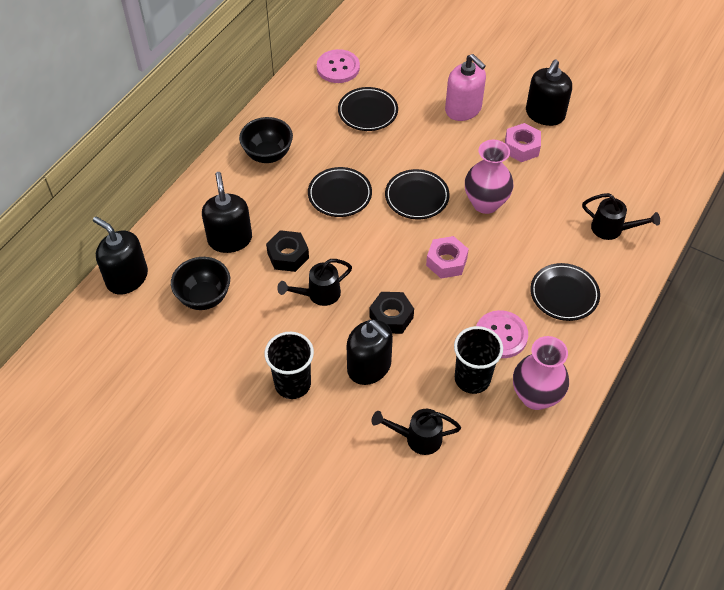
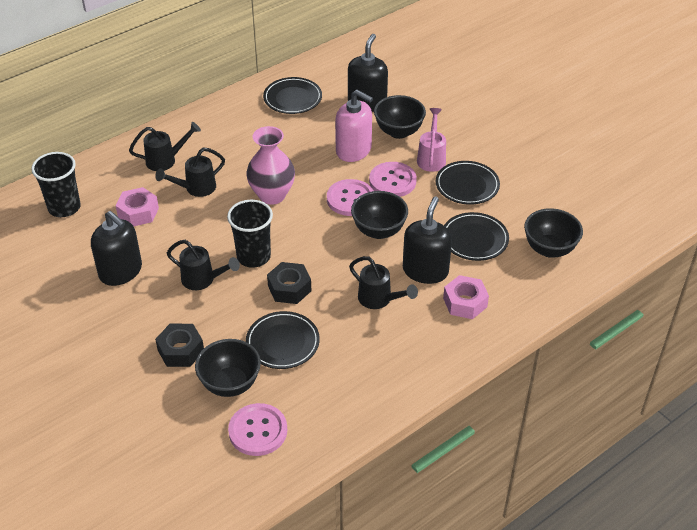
black bowl: [171,257,230,310] [239,117,293,163] = 2 -> [195,339,261,397] [351,191,408,239] [374,95,426,139] [524,208,583,258] = 4
black soap dispenser: [93,217,148,294] [202,172,252,253] [347,320,393,385] [526,60,572,126] = 4 -> [91,211,142,286] [348,34,388,112] [403,197,452,284] = 3
black watering can: [277,259,352,306] [372,409,461,455] [582,193,660,240] = 3 -> [129,122,201,171] [155,147,225,197] [167,240,240,290] [349,256,418,309] = 4
pink button: [317,49,360,83] [476,310,528,358] = 2 -> [228,403,287,456] [327,179,374,216] [369,162,417,197] = 3
pink vase: [465,140,514,214] [513,336,569,410] = 2 -> [246,126,295,205] = 1
pink watering can: none = 0 -> [417,108,446,172] = 1

